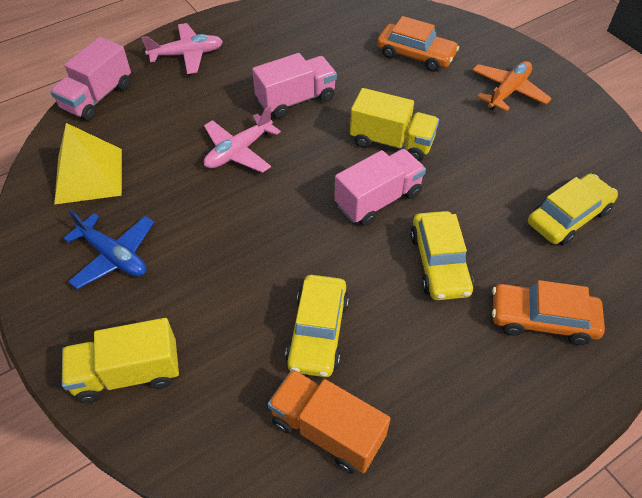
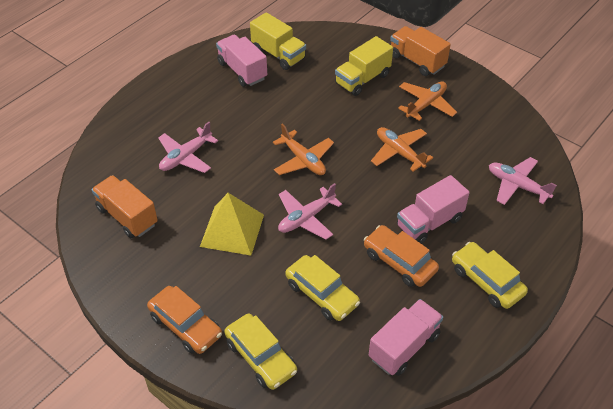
blue plane: [63,210,154,289] = 1 -> none = 0
orange plane: [472,61,552,111] = 1 -> [273,124,334,175] [371,127,433,172] [398,82,457,121] = 3
orange truck: [268,369,390,474] = 1 -> [92,175,158,238] [390,26,451,76] = 2
pink plane: [141,23,223,74] [204,106,281,173] = 2 -> [158,122,218,173] [278,183,342,240] [489,157,557,205] = 3

